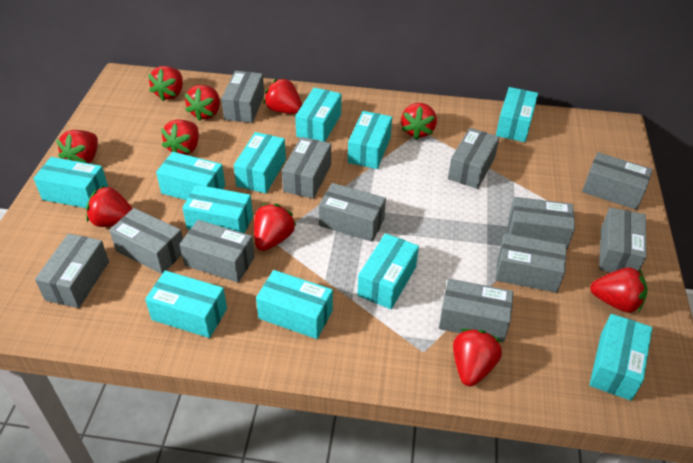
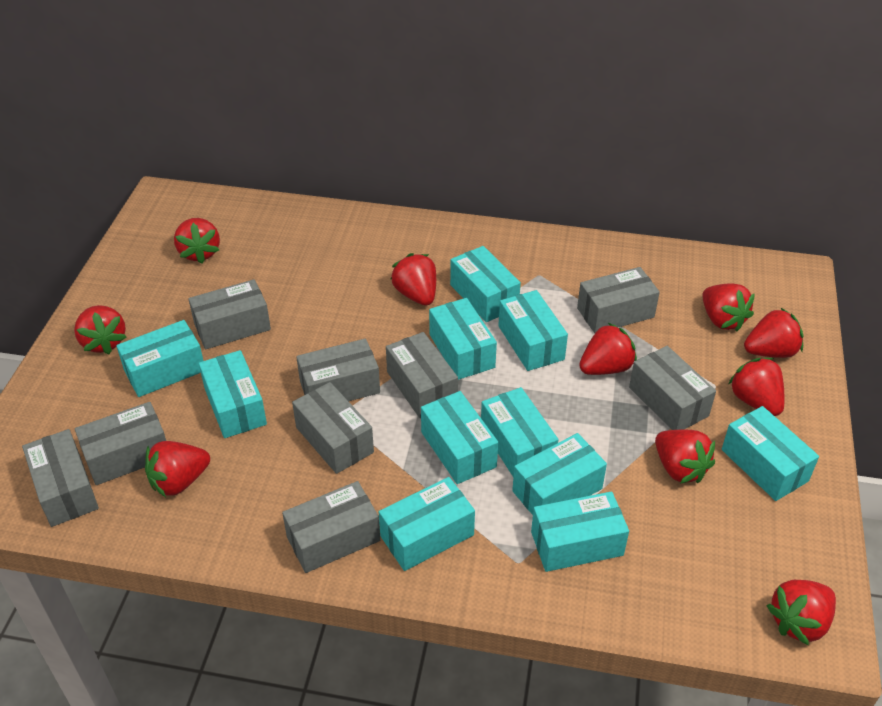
grey box: [35,233,109,308] [109,208,183,274] [179,220,255,283] [221,71,264,123] [282,137,331,199] [319,183,386,242] [439,278,513,342] [448,128,499,189] [495,233,566,293] [508,197,575,250] [582,152,653,210] [599,207,647,272] = 12 -> [22,429,99,527] [75,402,166,485] [188,279,271,350] [282,481,380,573] [292,382,374,474] [296,339,380,401] [386,332,458,418] [577,267,660,333] [629,346,716,430] = 9

